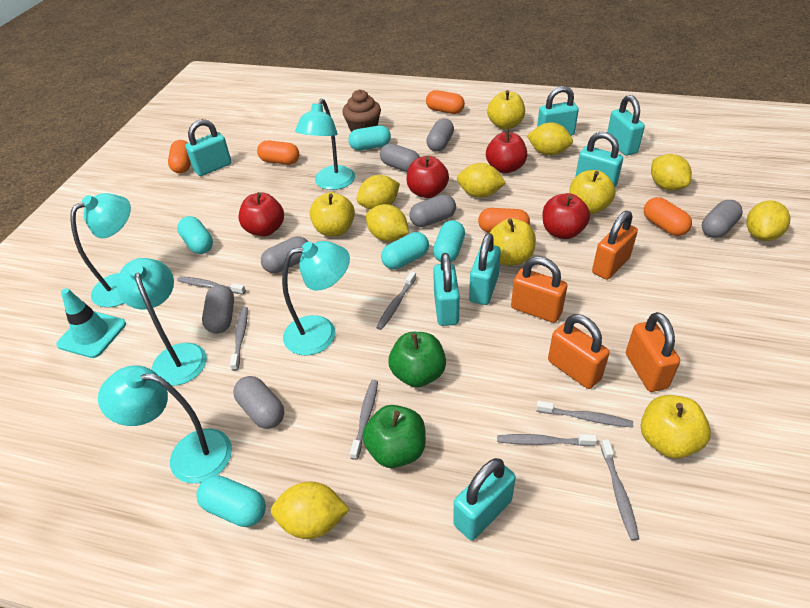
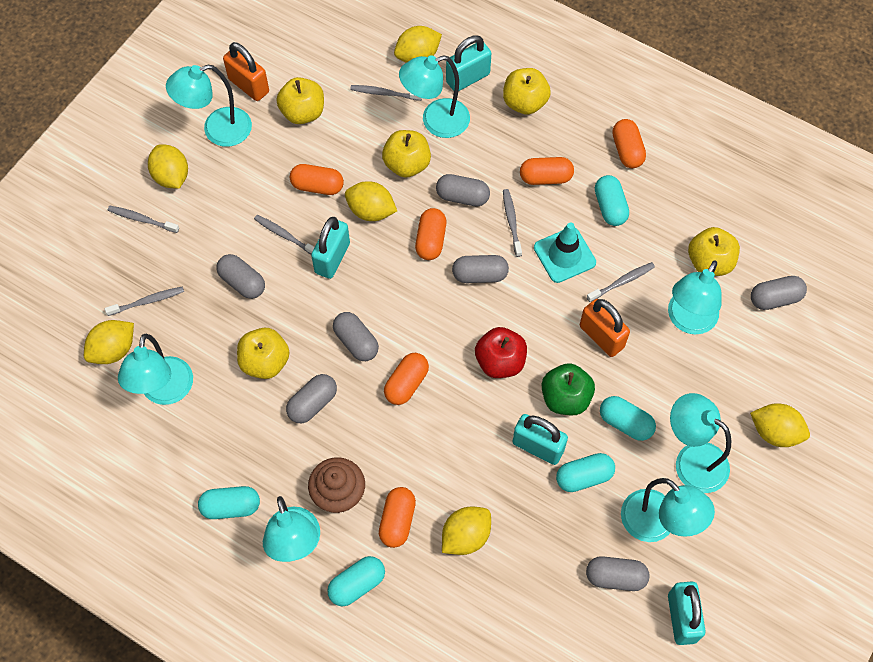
green apple: [363,405,426,468] [388,332,446,387] = 2 -> [542,363,595,415] = 1
grey toothbrush: [177,276,246,295] [230,307,248,371] [350,380,378,460] [376,271,416,330] [497,434,597,446] [536,401,633,428] [600,439,639,541] = 7 -> [105,286,184,316] [108,206,179,233] [254,215,315,254] [350,85,422,101] [503,189,522,257] [587,262,655,302] = 6
orange capsule: [168,140,191,173] [257,140,299,165] [426,90,465,114] [478,208,530,233] [644,197,692,236] = 5 -> [290,164,344,195] [379,487,416,548] [384,353,429,405] [415,208,446,260] [520,157,574,185] [612,119,646,168] = 6
orange padlock: [511,256,567,323] [548,314,610,389] [592,211,638,280] [626,312,680,392] = 4 -> [223,42,269,101] [580,299,630,357] = 2
red apple: [238,192,284,237] [406,156,449,198] [486,130,527,173] [543,193,590,239] = 4 -> [475,327,527,378] = 1
turquoise lamp: [70,193,131,307] [98,365,232,483] [117,258,207,386] [282,241,350,356] [295,98,355,190] = 5 -> [118,334,193,405] [166,65,252,147] [263,496,320,562] [399,55,470,138] [621,478,715,542] [668,260,722,335] [670,393,731,493] = 7
turquoise padlock: [185,119,232,176] [433,253,460,326] [453,458,516,540] [469,233,501,305] [537,86,579,136] [575,132,623,187] [607,95,645,156] = 7 -> [311,217,350,279] [446,36,491,91] [512,414,568,465] [668,582,706,645] = 4
yellow lemon: [271,481,350,539] [356,175,400,210] [366,204,409,242] [457,163,506,198] [527,122,573,155] [651,154,692,191] [746,200,790,241] = 7 -> [84,320,134,364] [148,144,188,189] [345,181,397,221] [394,26,442,63] [442,506,491,555] [750,403,810,447] = 6

